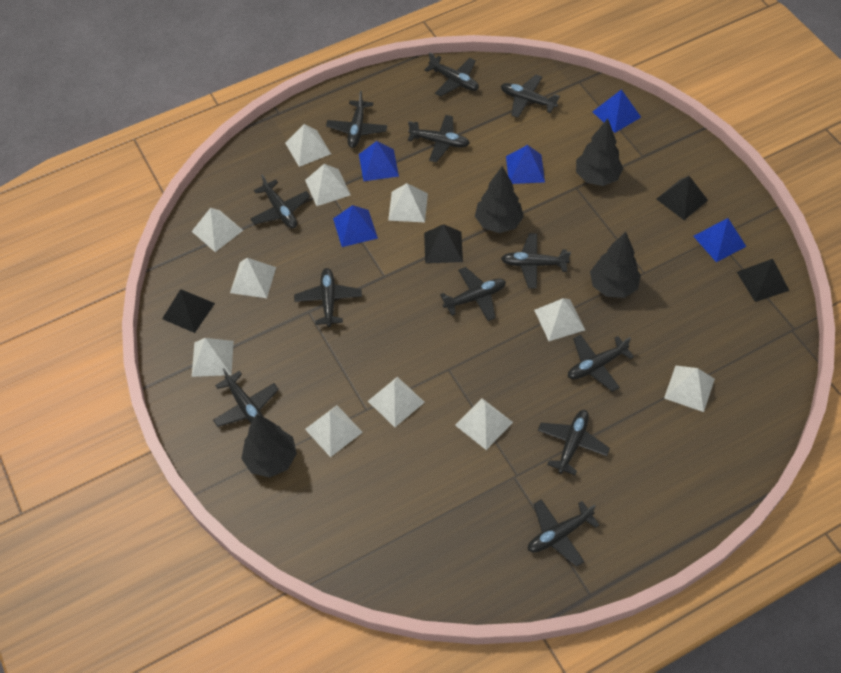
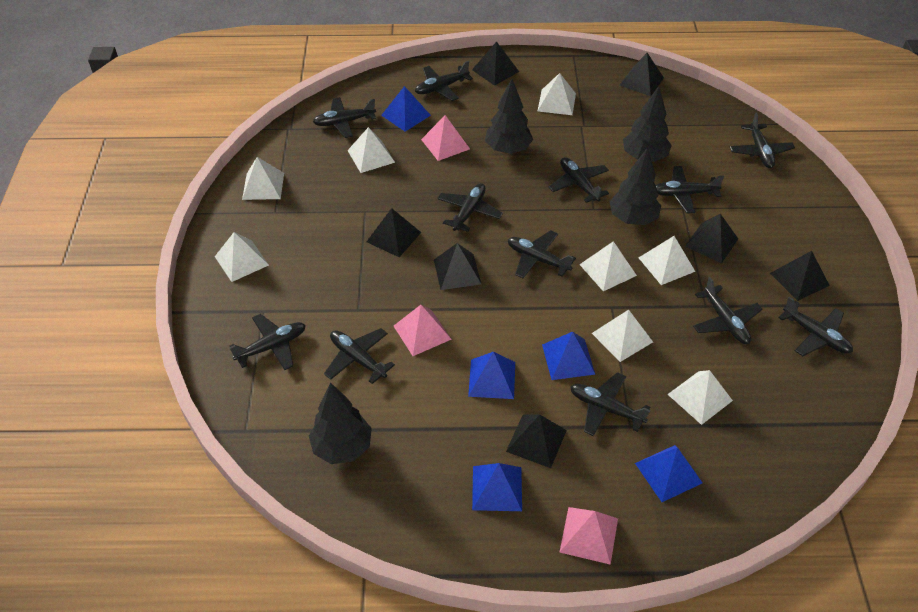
black pyramid: [162,289,215,333] [424,224,463,263] [657,176,708,220] [737,259,790,302] = 4 -> [366,208,421,257] [434,243,481,290] [472,42,519,86] [506,414,567,468] [619,53,664,96] [685,214,738,263] [770,251,830,301] = 7
pink pyramid: none = 0 -> [394,305,452,356] [421,115,470,161] [560,507,618,565] = 3
white pyramid: [192,208,243,252] [192,338,234,377] [230,258,276,298] [285,124,331,167] [305,164,351,206] [305,405,363,457] [368,377,425,427] [388,183,428,222] [455,398,513,450] [534,298,585,341] [664,366,715,412] = 11 -> [215,232,269,282] [242,157,284,200] [347,127,395,173] [538,73,576,115] [579,241,637,291] [592,310,653,362] [639,236,696,285] [668,370,733,425] = 8

